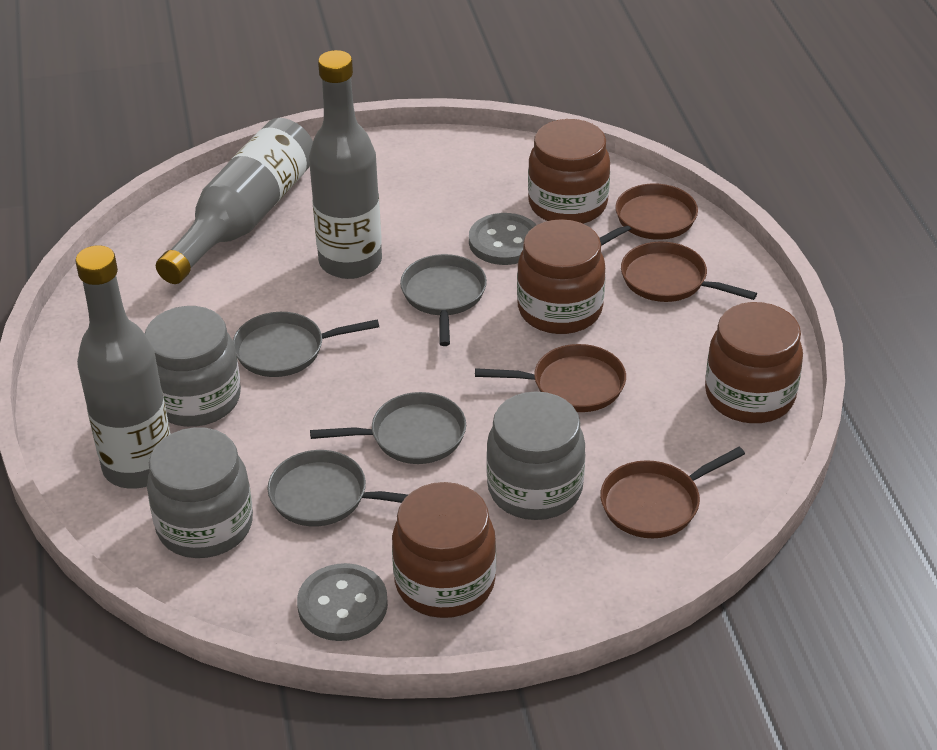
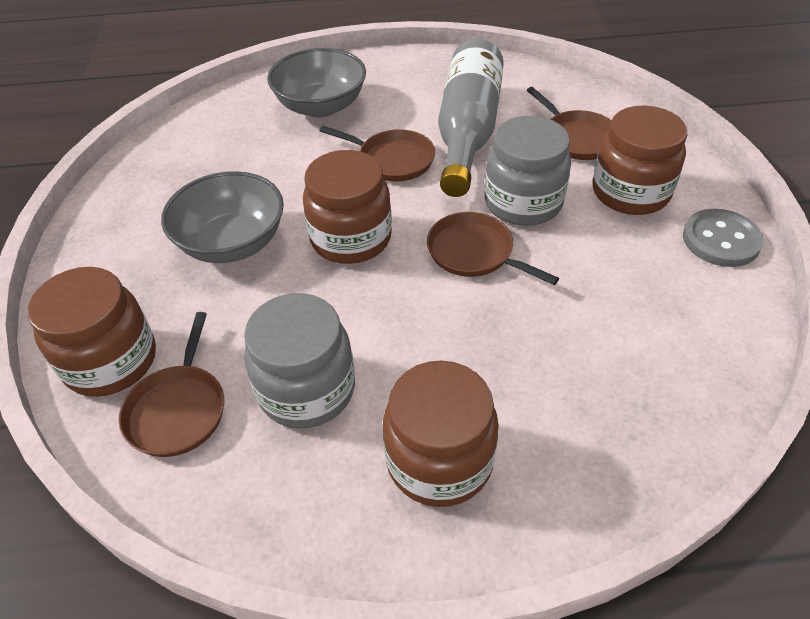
grey bottle: [75,245,171,489] [156,118,313,284] [309,50,382,279] = 3 -> [438,39,504,197] = 1
grey bowl: none = 0 -> [161,171,284,263] [267,48,366,117] = 2
grey button: [297,563,388,641] [469,213,536,265] = 2 -> [683,209,764,267] = 1
grey jar: [145,306,241,427] [147,427,253,558] [486,391,585,520] = 3 -> [244,293,355,429] [484,116,571,226] = 2
grey pan: [233,312,379,377] [268,450,408,526] [310,392,466,464] [400,254,487,346] = 4 -> none = 0

